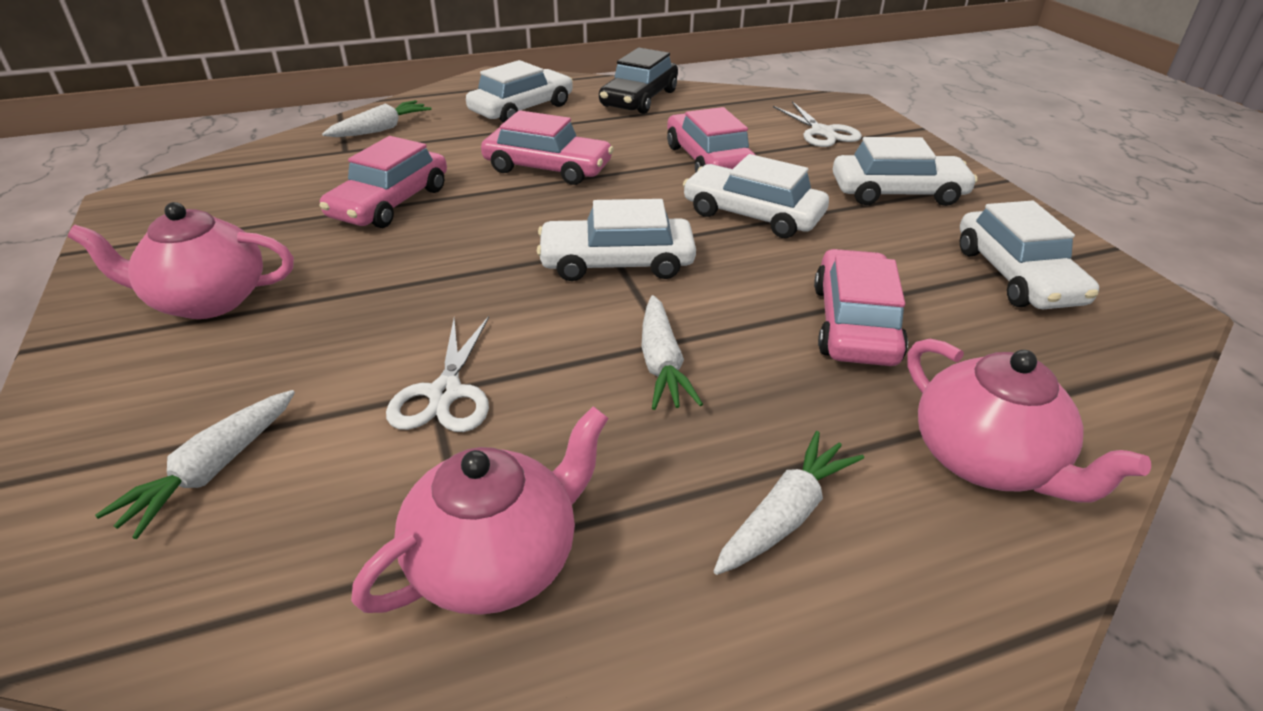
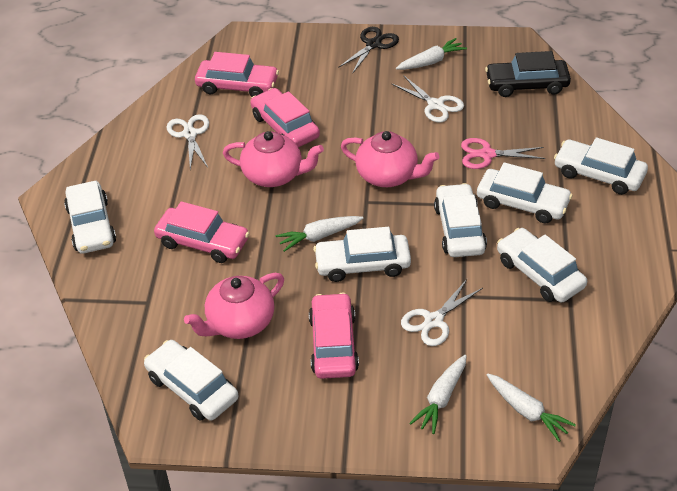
black scissors: none = 0 -> [338,27,399,74] = 1
pink scissors: none = 0 -> [461,138,546,169] = 1
white car: [466,60,573,123] [537,199,696,281] [683,154,829,238] [833,137,978,206] [960,201,1099,309] = 5 -> [64,181,116,254] [144,340,239,421] [313,227,411,282] [434,183,487,257] [477,162,573,224] [497,228,587,303] [554,137,648,195] = 7
white scissors: [386,316,489,432] [773,101,862,147] = 2 -> [167,114,209,170] [391,75,464,123] [401,279,483,346] = 3

